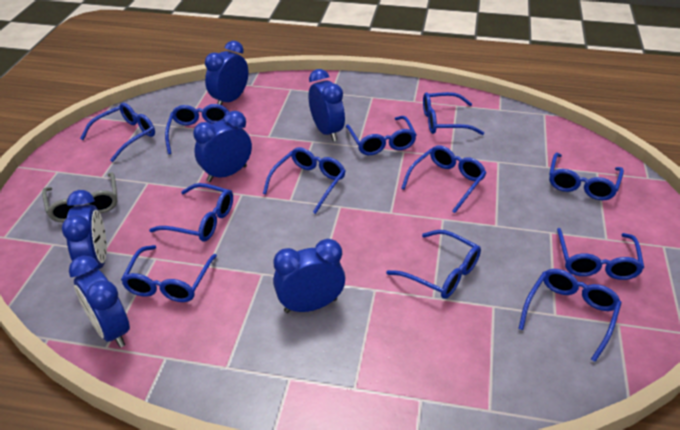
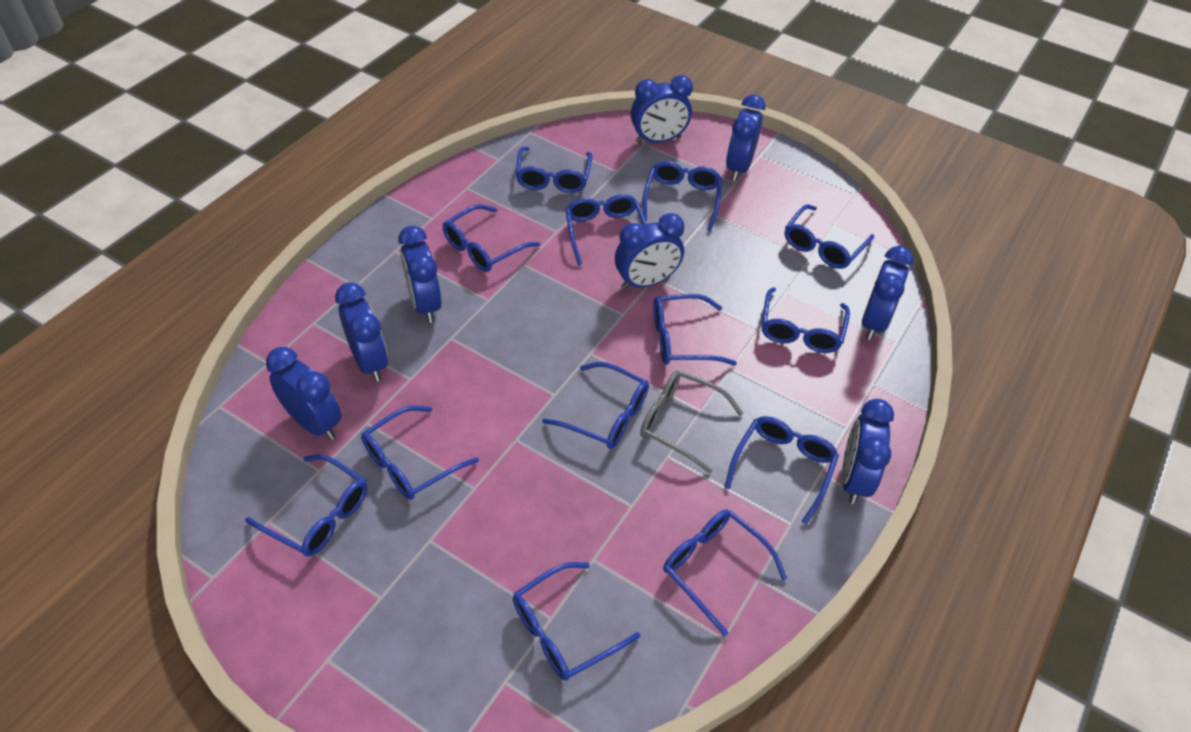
blue clock: [62,190,107,269] [69,256,130,348] [193,111,252,182] [205,41,249,105] [273,239,345,313] [309,69,345,141] = 6 -> [266,347,341,440] [335,282,388,382] [398,226,442,323] [615,213,684,289] [631,75,693,143] [726,95,766,181] [842,399,894,504] [862,246,914,340] = 8
blue glasses: [80,103,155,162] [121,245,217,302] [149,183,233,241] [165,104,229,154] [263,147,345,214] [346,116,417,155] [386,230,481,299] [401,146,486,213] [423,92,484,135] [518,269,622,362] [549,152,624,200] [557,228,644,280] = 12 -> [245,454,368,556] [361,405,479,500] [443,204,540,272] [513,562,641,681] [516,147,593,193] [542,362,649,449] [565,194,647,265] [643,161,722,231] [653,294,737,365] [663,509,787,636] [725,416,839,524] [762,287,850,353] [785,204,874,269] = 13

